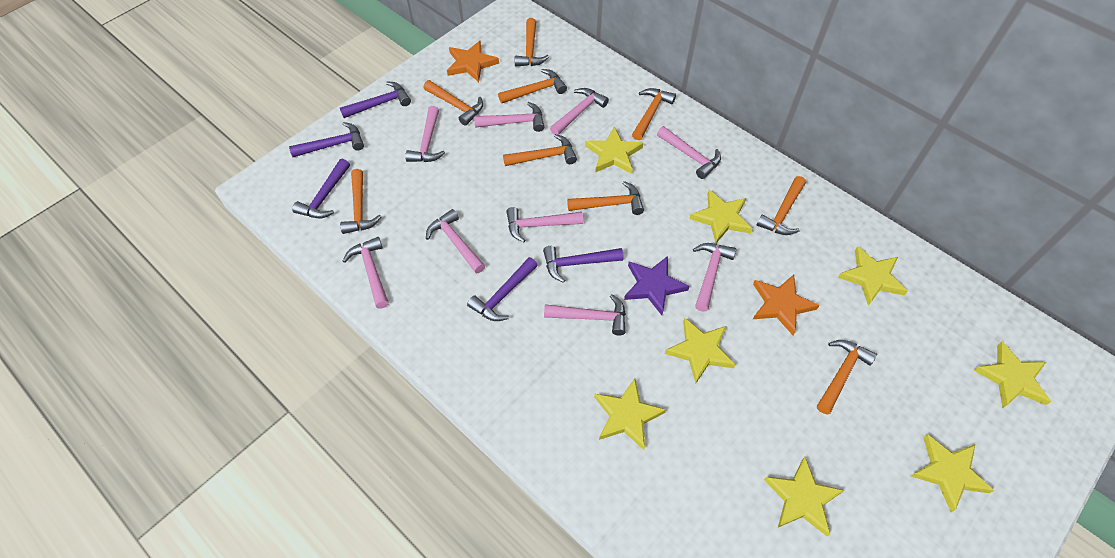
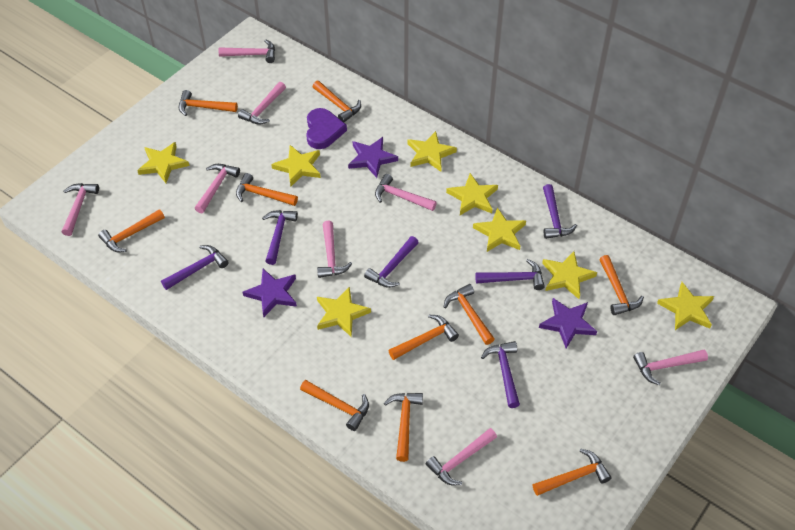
orange hammer: [340,169,382,234] [424,80,483,126] [498,69,567,103] [503,134,577,166] [515,18,549,66] [567,181,644,215] [632,88,676,140] [757,176,806,235] [817,340,877,415] = 9 -> [98,209,165,252] [179,90,238,116] [236,173,298,206] [300,380,369,431] [313,81,361,122] [384,393,423,462] [388,315,459,360] [444,284,494,345] [533,449,612,496] [599,255,644,315] = 10
orange star: [447,41,499,82] [753,274,820,335] = 2 -> none = 0
pink hammer: [343,237,389,309] [405,106,445,162] [426,209,485,273] [474,102,544,132] [506,207,583,242] [544,294,626,335] [550,88,609,135] [657,126,721,179] [693,243,736,312] = 9 -> [62,183,99,236] [195,164,240,213] [218,40,275,63] [238,82,286,124] [317,221,352,278] [375,174,437,211] [426,428,497,485] [633,349,708,385] = 8
purple hammer: [289,122,364,157] [292,159,350,219] [340,81,411,118] [467,257,538,321] [543,246,624,283] = 5 -> [161,245,229,290] [262,210,298,265] [364,236,419,288] [475,259,545,290] [481,341,520,408] [543,184,577,239] = 6
purple heart: none = 0 -> [306,108,347,149] = 1
purple star: [624,256,690,315] = 1 -> [242,269,297,317] [348,137,398,178] [539,298,597,348] = 3

